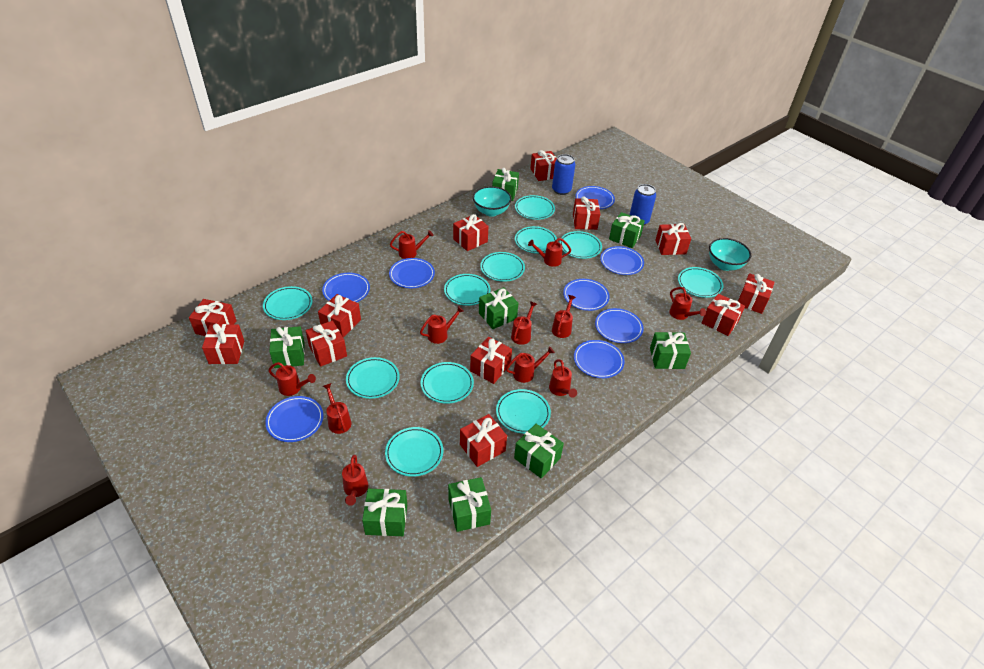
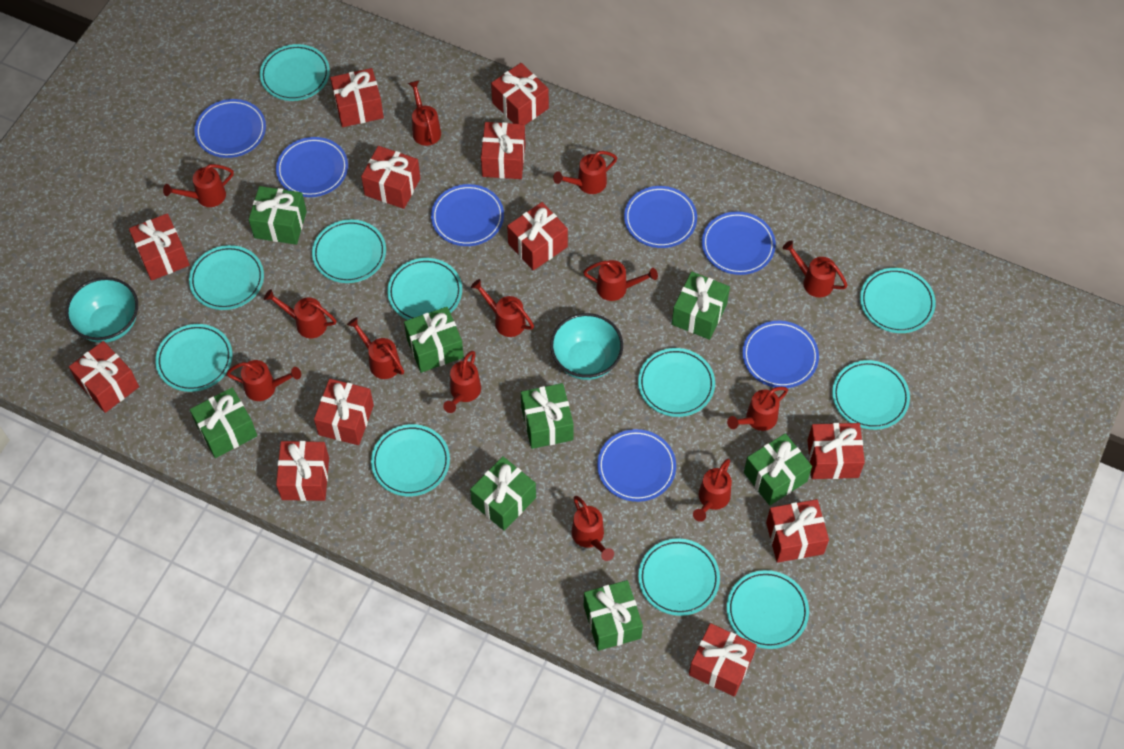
blue can: [552,154,576,195] [629,184,656,225] = 2 -> none = 0
blue plate: [265,396,323,442] [322,273,370,302] [389,258,435,288] [563,279,610,311] [574,340,625,378] [575,186,615,209] [595,308,644,343] [600,246,644,275] = 8 -> [194,99,266,158] [276,137,348,197] [431,184,504,246] [597,429,676,502] [624,186,697,248] [702,211,776,275] [742,321,819,388] = 7
red watering can: [268,362,316,396] [323,383,351,434] [342,455,368,506] [390,230,434,259] [420,306,464,344] [506,346,555,383] [511,301,537,345] [528,238,571,267] [549,359,577,398] [552,295,576,338] [669,287,706,320] = 11 -> [163,164,234,207] [226,360,301,401] [264,289,336,338] [347,317,404,379] [408,80,441,146] [443,351,481,413] [471,279,534,337] [553,151,617,194] [571,496,614,561] [583,260,658,301] [693,459,732,522] [727,387,788,431] [782,240,847,297] = 13

